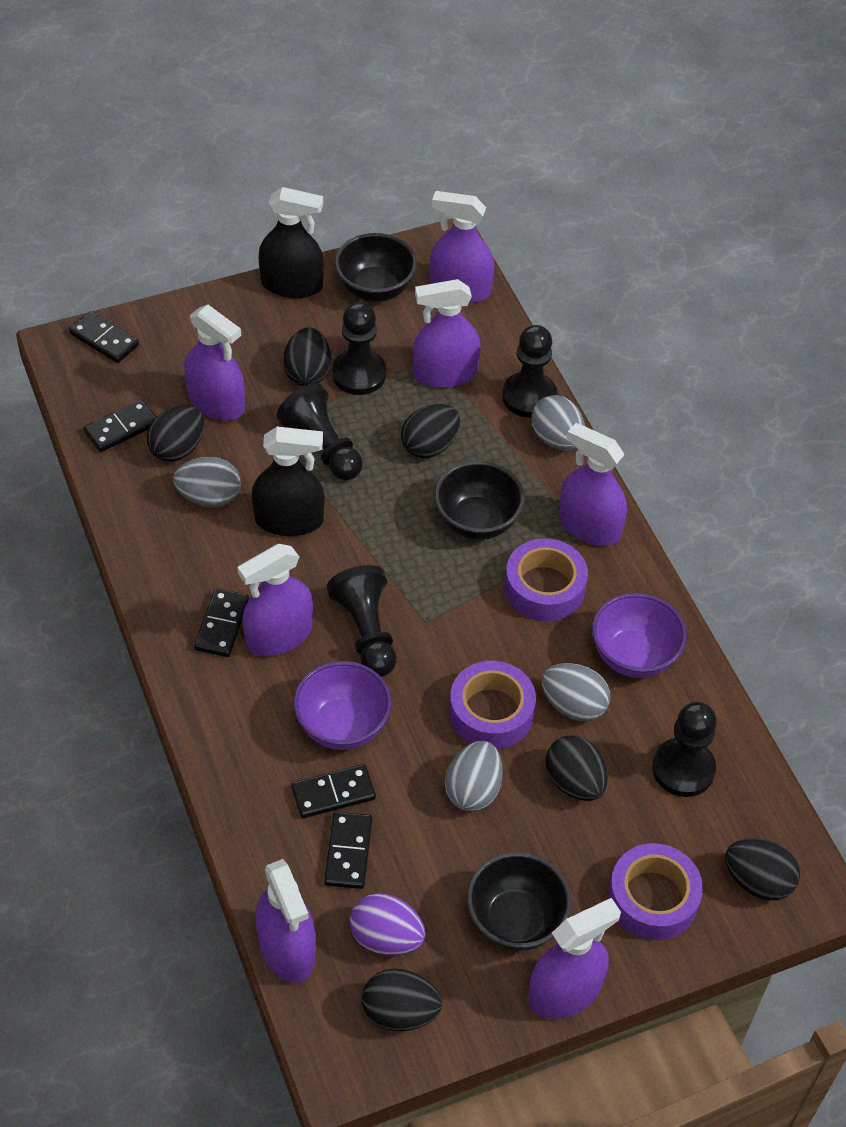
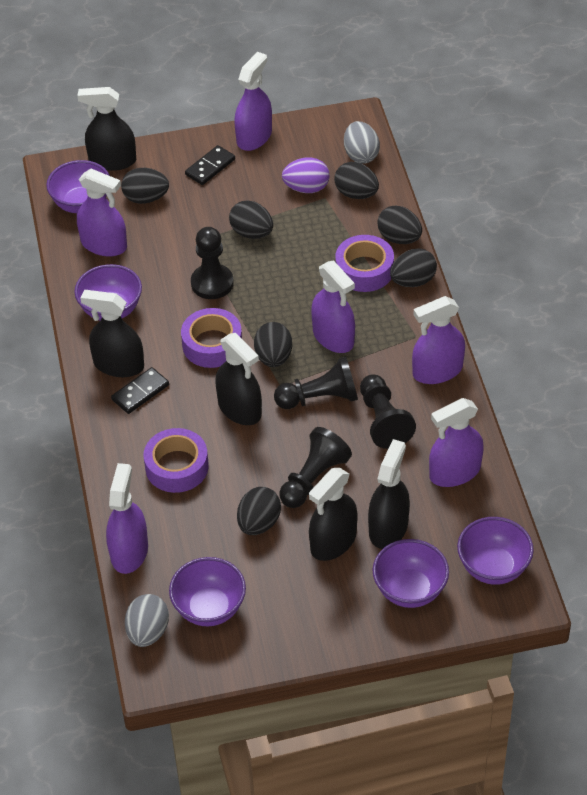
black bowl: [335,233,417,302] [434,461,525,540] [467,852,572,951] = 3 -> none = 0
black domino: [69,311,139,363] [83,399,156,452] [194,588,249,657] [291,764,376,818] [324,812,372,889] = 5 -> [111,367,169,414] [185,145,235,185] = 2
black egg: [147,405,204,462] [283,327,331,386] [362,969,442,1031] [401,404,460,458] [546,735,608,801] [725,838,800,900] = 6 -> [121,168,169,204] [229,200,273,239] [237,487,281,535] [254,322,292,367] [334,162,379,199] [377,205,422,244] [390,248,437,287] = 7
black pawn: [277,383,363,480] [327,565,396,677] [332,302,386,395] [502,325,557,418] [652,702,717,797] = 5 -> [191,227,234,299] [274,356,358,409] [280,427,352,508] [360,374,416,449] = 4
black spray bottle: [252,427,325,536] [259,187,324,298] = 2 -> [77,87,136,171] [80,290,144,377] [215,333,262,425] [309,468,358,561] [368,439,410,549] = 5
grey egg: [173,457,241,507] [445,741,503,811] [531,395,585,450] [541,663,610,721] = 4 -> [125,594,169,647] [344,121,380,164] = 2
purple bowl: [293,661,392,750] [592,593,687,678] = 2 -> [46,160,110,213] [74,264,142,321] [169,557,246,626] [373,539,449,608] [457,517,534,585] = 5
purple spray bottle: [184,305,245,421] [237,544,313,656] [256,859,316,983] [413,279,480,388] [430,191,494,303] [528,898,621,1019] [559,423,627,546] = 7 -> [77,169,127,256] [106,463,148,574] [234,52,272,151] [311,261,355,353] [412,296,465,384] [429,398,484,487] = 6

